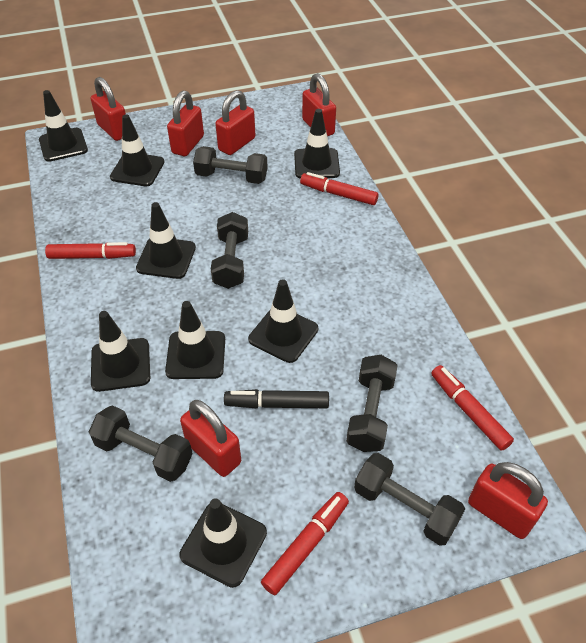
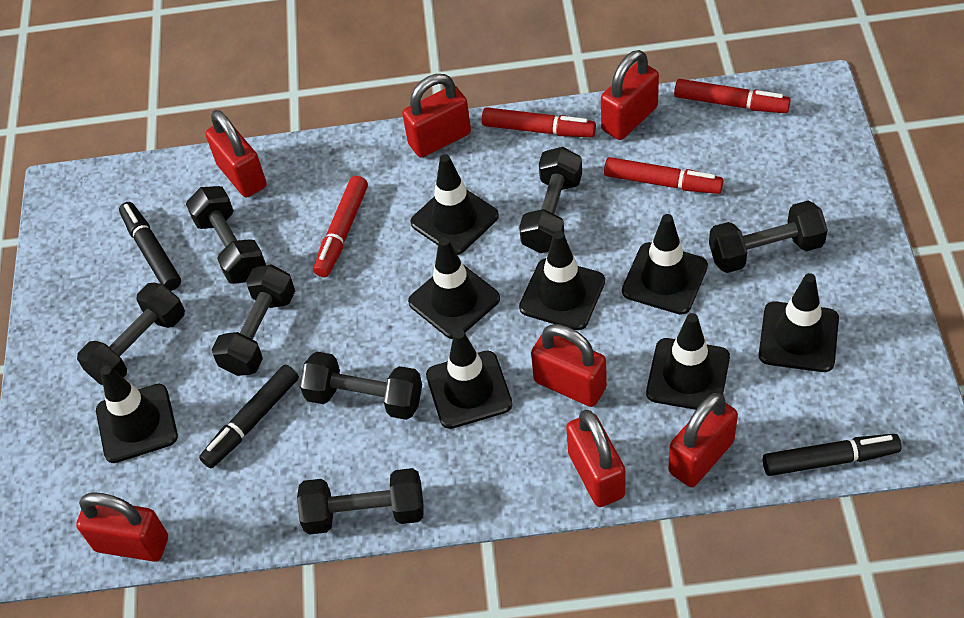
black dumbbell: [89,405,193,482] [193,146,268,184] [211,212,248,289] [346,355,398,452] [354,453,465,546] = 5 -> [77,283,185,385] [186,186,266,284] [212,264,295,376] [297,468,423,535] [300,352,422,420] [519,147,582,253] [709,201,828,273] = 7
black marker: [224,389,329,408] = 1 -> [119,202,181,291] [199,365,299,468] [763,434,901,476] = 3
red padlock: [90,77,126,141] [167,91,204,156] [180,400,241,477] [215,90,255,155] [302,73,336,136] [468,462,548,539] = 6 -> [76,492,168,562] [205,110,267,198] [402,74,471,158] [531,324,607,407] [566,410,625,507] [601,50,659,140] [668,393,738,487] = 7

